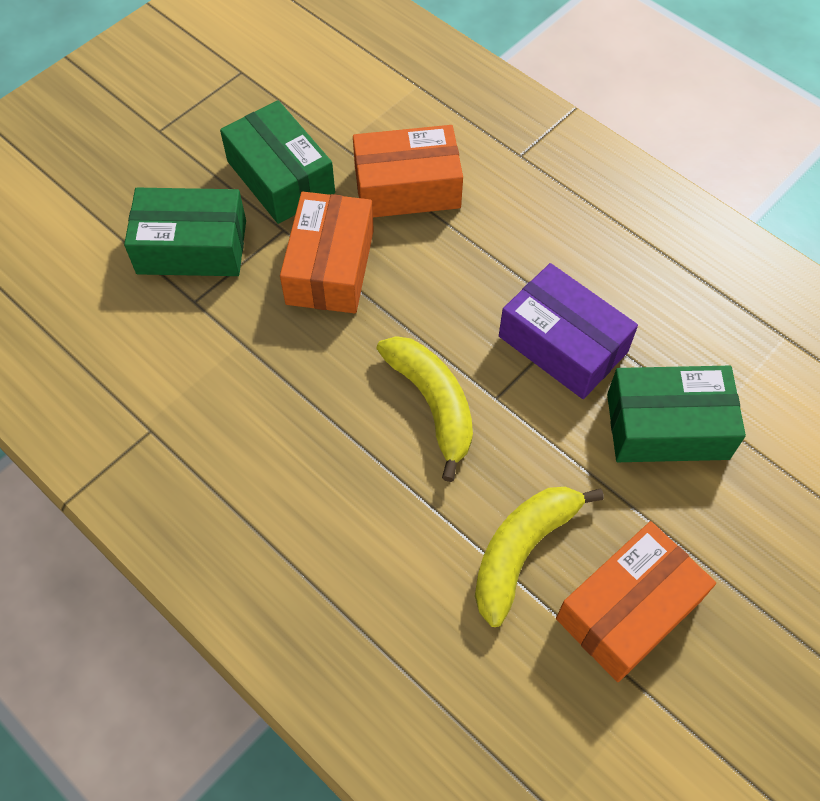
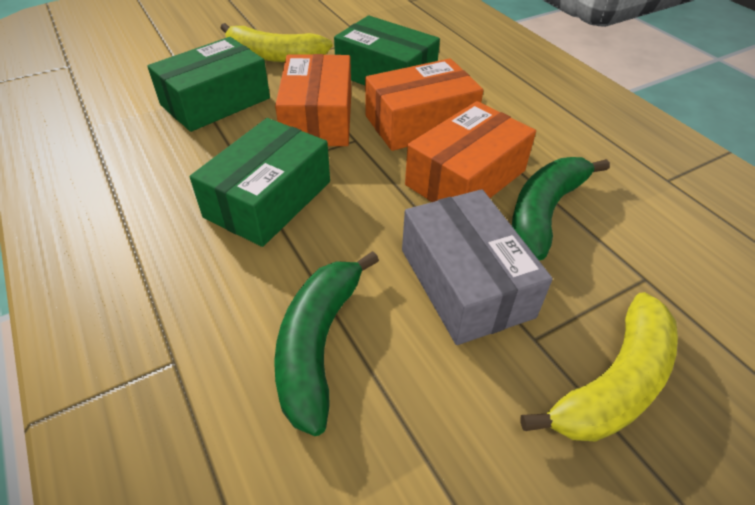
green banana: none = 0 -> [274,251,379,436] [512,157,610,261] = 2
grey box: none = 0 -> [402,189,553,345] = 1
purple box: [499,263,638,399] = 1 -> none = 0

